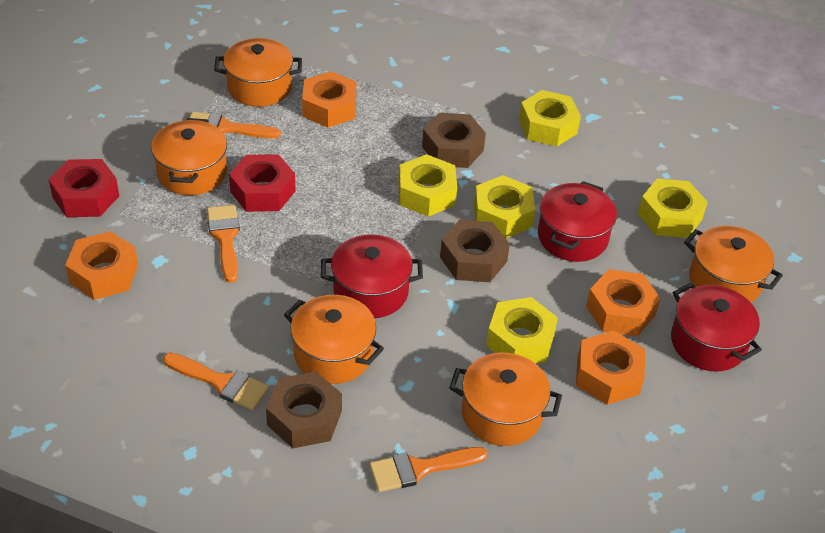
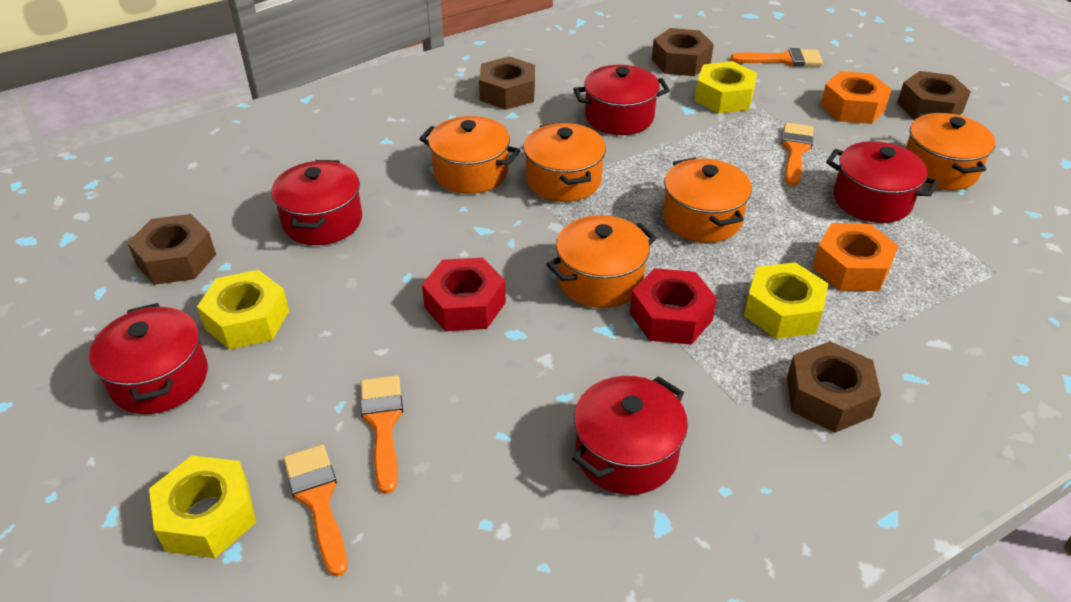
brown nut: [266,372,342,448] [422,113,486,168] [440,220,510,282] = 3 -> [127,214,216,285] [479,57,535,110] [652,28,714,76] [787,341,881,433] [897,71,971,120] = 5
orange nut: [65,231,138,300] [302,71,356,128] [576,331,645,405] [586,269,661,336] = 4 -> [812,223,898,291] [821,71,892,124] = 2
red pot: [321,234,423,318] [538,181,617,262] [671,283,762,372] = 3 -> [89,303,208,414] [271,160,362,245] [572,376,688,495] [573,65,670,135] [826,141,938,223] = 5
yellow nut: [399,154,457,217] [474,175,535,238] [486,297,558,363] [519,90,581,147] [638,178,708,238] = 5 -> [149,455,256,558] [197,270,289,350] [695,61,757,113] [744,262,829,339] = 4

